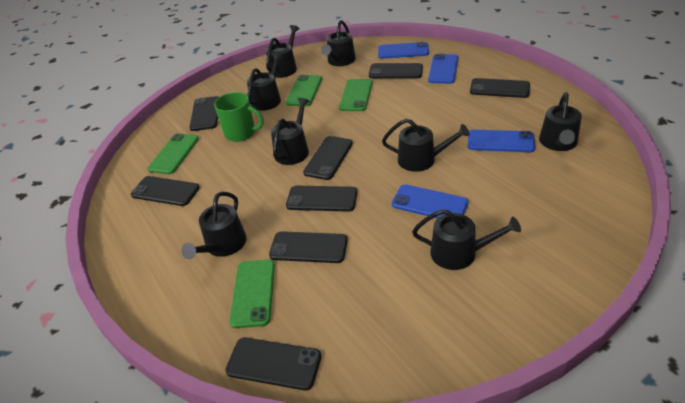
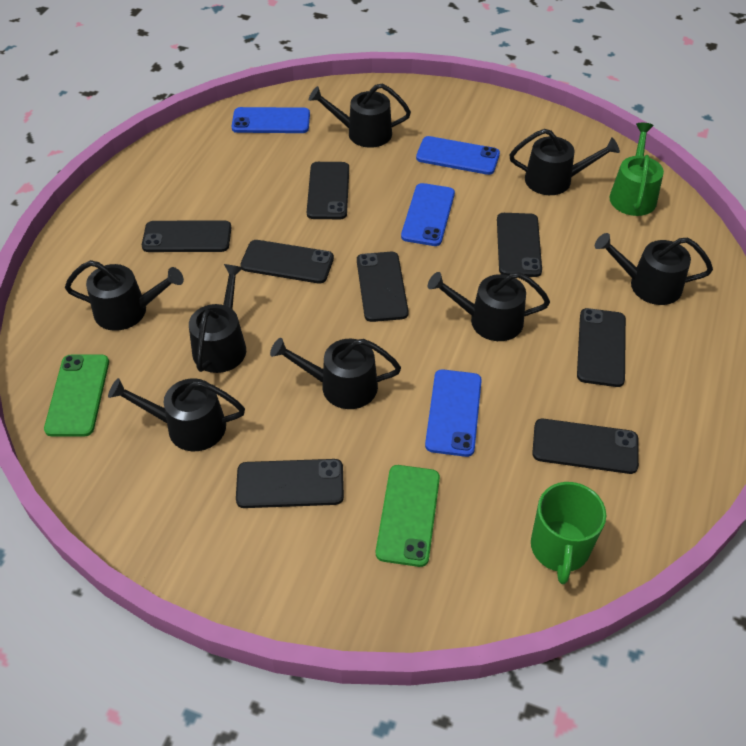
green phone: [148,133,199,174] [230,259,275,328] [286,75,322,106] [339,79,373,111] = 4 -> [44,354,109,436] [376,465,440,567] = 2
green watering can: none = 0 -> [610,123,664,216] = 1

